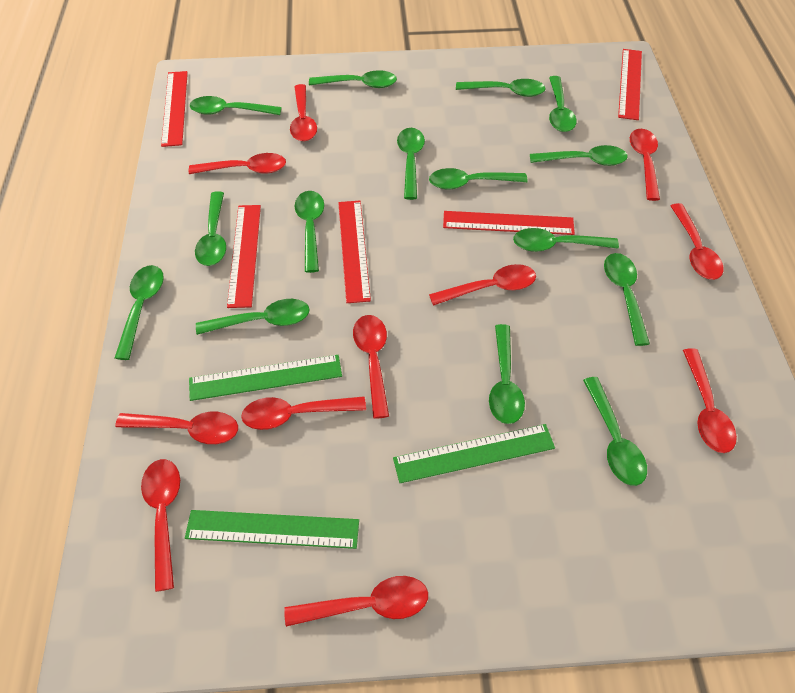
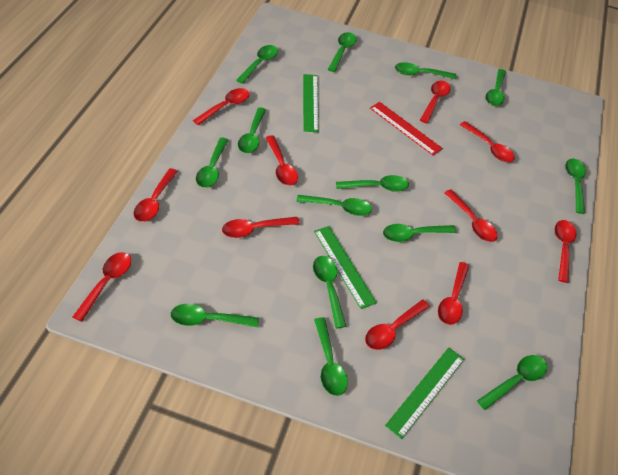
green spoon: [115,265,164,360] [190,96,282,115] [195,191,226,266] [196,299,309,335] [294,191,324,273] [309,70,397,88] [397,128,425,200] [429,168,528,190] [456,79,546,97] [489,324,525,424] [513,228,619,252] [530,145,628,166] [549,76,577,132] [583,377,647,486] [604,253,650,346] = 15 -> [170,304,259,328] [196,138,228,188] [236,45,278,84] [238,107,266,153] [296,195,372,216] [313,256,346,328] [314,317,348,396] [328,32,356,72] [336,175,409,192] [383,224,456,242] [395,62,456,79] [477,355,547,410] [486,69,506,106] [566,159,586,214] = 14
red ruler: [161,71,188,147] [227,205,261,308] [338,201,371,303] [443,211,575,235] [618,49,642,120] = 5 -> [370,102,443,156] = 1

